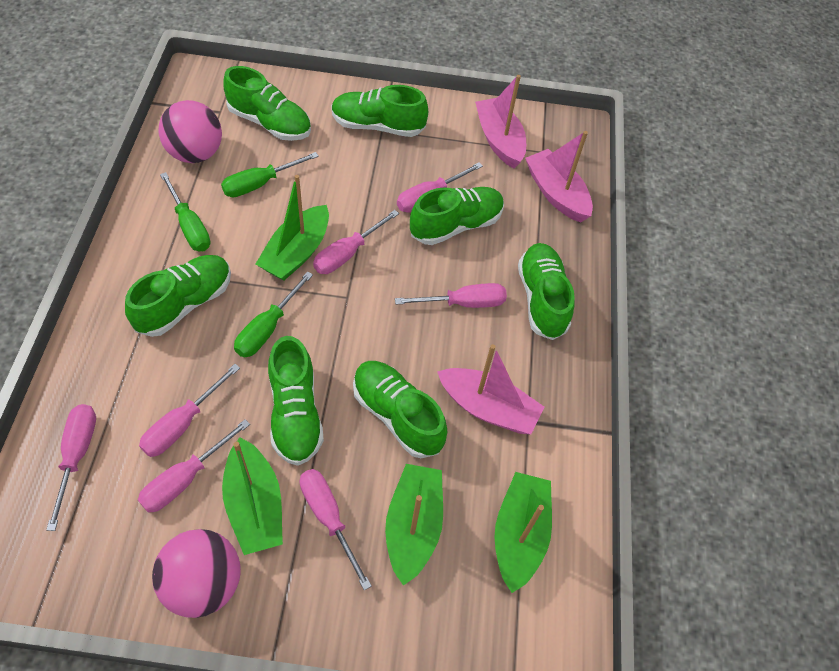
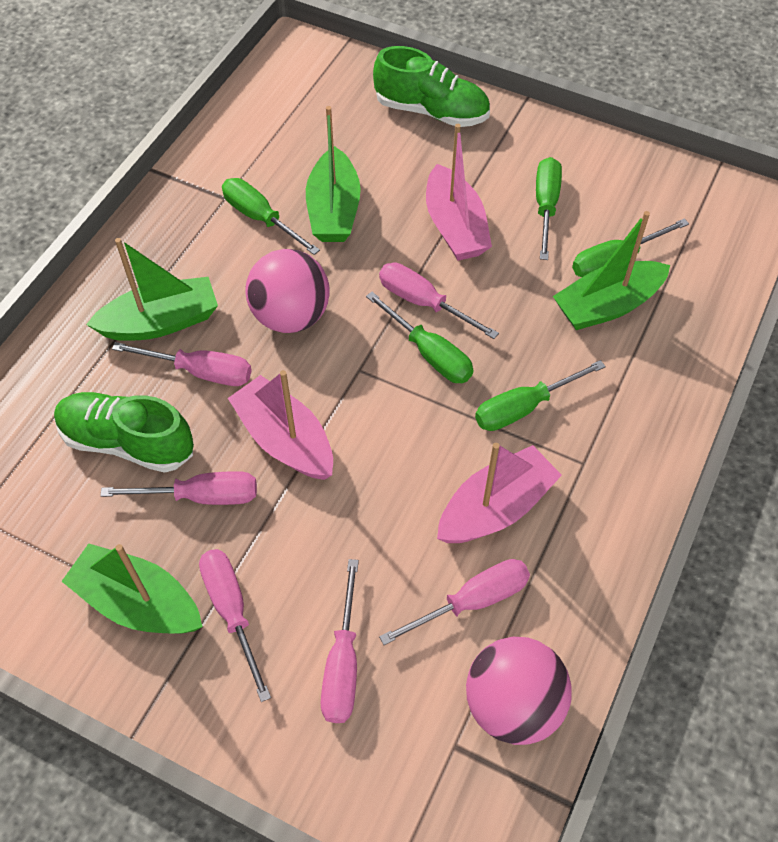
green screwdriver: [160,172,210,251] [221,152,319,197] [234,271,313,357] = 3 -> [222,178,320,255] [366,292,473,383] [475,360,606,431] [536,157,562,260] [572,219,689,277] = 5
green shoe: [125,255,231,337] [223,66,311,141] [268,336,324,466] [331,85,428,137] [353,361,447,458] [410,187,504,245] [518,243,575,340] = 7 -> [54,392,194,473] [373,46,490,127] = 2
pink screwdriver: [46,404,96,531] [138,419,250,513] [139,364,240,457] [300,469,372,590] [313,210,399,274] [395,283,507,308] [397,162,483,213] = 7 -> [100,471,257,505] [112,342,252,386] [199,549,271,702] [321,559,359,723] [379,263,499,339] [379,559,530,645] = 6

